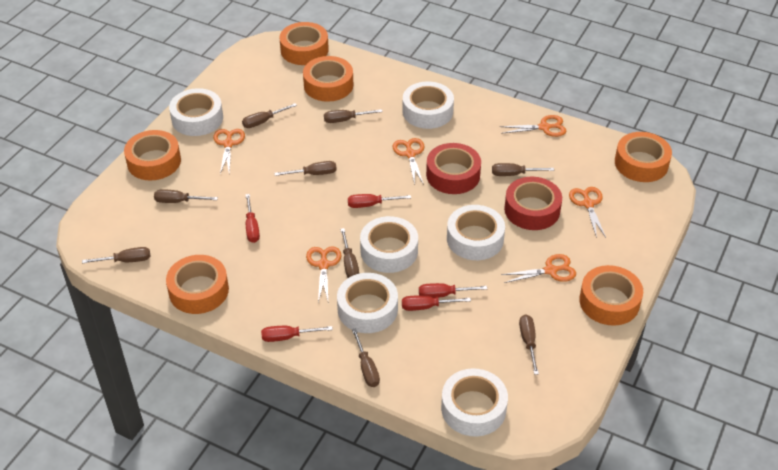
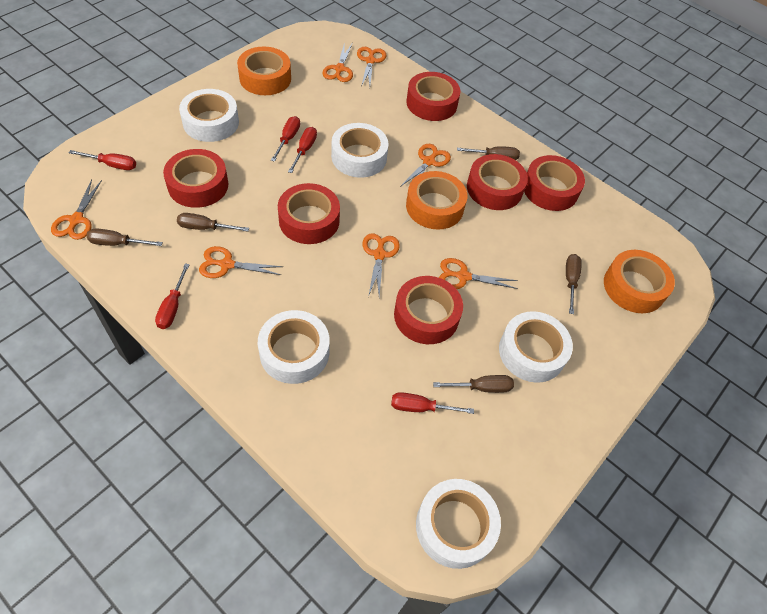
brown screwdriver: [82,247,150,263] [154,189,218,203] [242,103,297,128] [274,161,337,176] [324,109,383,123] [340,228,359,278] [352,328,380,387] [492,163,554,176] [519,314,539,375] = 9 -> [86,228,163,246] [177,213,249,232] [433,375,514,393] [457,146,520,160] [566,254,582,314] = 5
orange scissors: [213,129,245,174] [306,246,342,302] [393,138,424,185] [500,115,567,137] [501,254,576,283] [569,187,606,238] = 6 -> [51,180,102,240] [199,246,283,278] [322,42,353,82] [357,47,386,86] [362,233,400,297] [400,144,451,187] [439,258,518,289] = 7
orange tape: [124,130,181,180] [166,255,229,314] [279,22,329,65] [303,56,353,102] [579,265,643,326] [615,132,672,182] = 6 -> [237,47,291,95] [406,171,468,230] [604,250,675,313] = 3
red tape: [426,143,481,194] [504,177,562,230] = 2 -> [163,149,228,208] [278,183,340,244] [394,276,463,344] [406,72,460,121] [467,154,528,210] [524,155,585,211] = 6
white tape: [169,88,223,136] [337,273,398,333] [360,216,418,273] [402,82,454,129] [441,368,508,437] [447,205,505,260] = 6 -> [179,89,239,142] [258,310,330,384] [331,123,389,178] [416,479,501,569] [499,311,573,383] = 5

